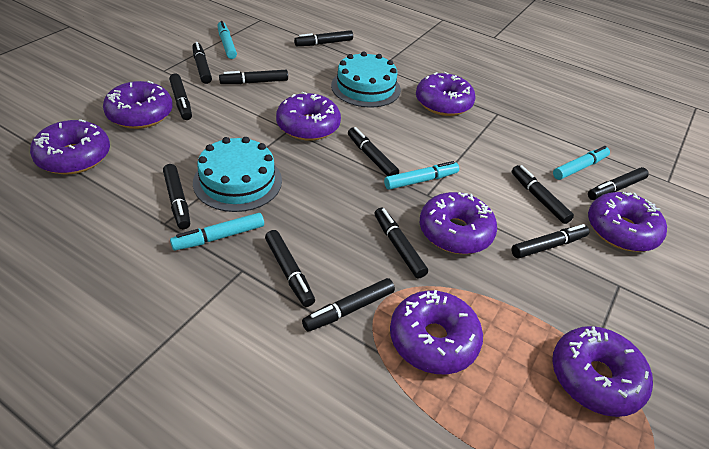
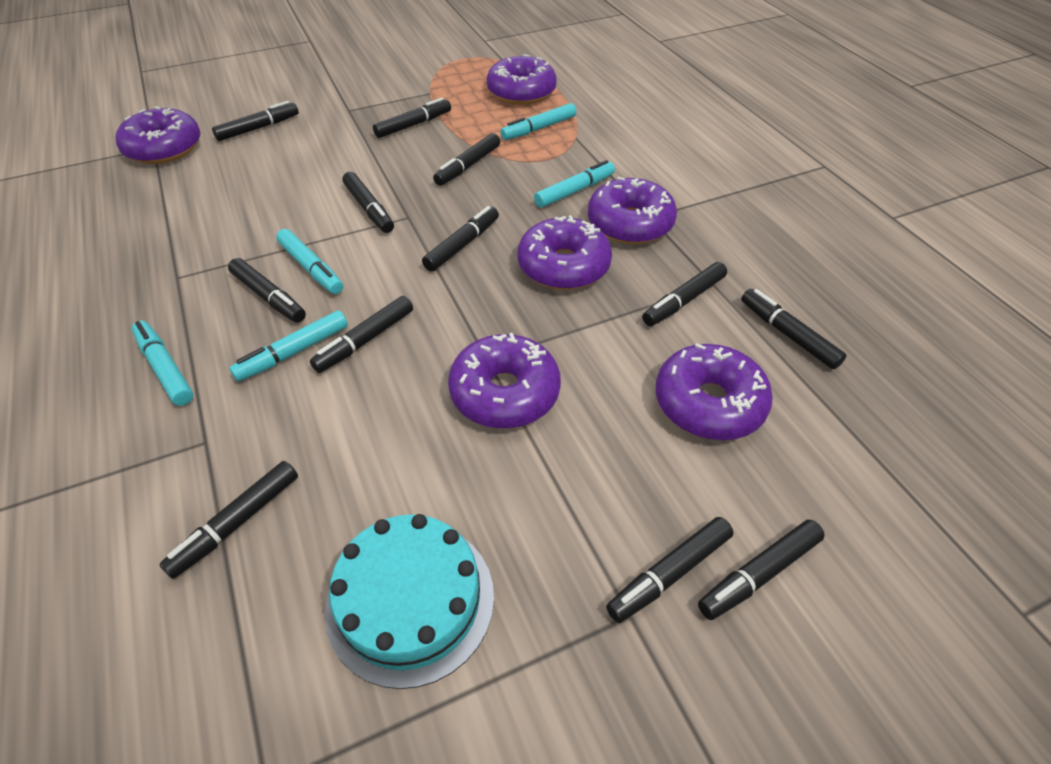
purple donut: [30,119,110,174] [103,81,173,129] [276,92,341,141] [390,290,483,374] [416,72,475,116] [420,192,497,254] [552,326,653,417] [588,192,667,252] = 8 -> [115,106,200,164] [448,333,561,428] [487,54,557,105] [518,215,612,290] [588,177,677,244] [656,343,773,440] = 6
turquoise cake: [193,137,282,212] [331,51,401,108] = 2 -> [325,514,494,689] = 1
turquoise marker: [170,213,264,250] [217,21,237,59] [384,161,459,190] [553,146,610,180] = 4 -> [132,321,193,406] [230,310,348,381] [276,229,343,294] [500,103,576,140] [534,160,615,208] = 5

